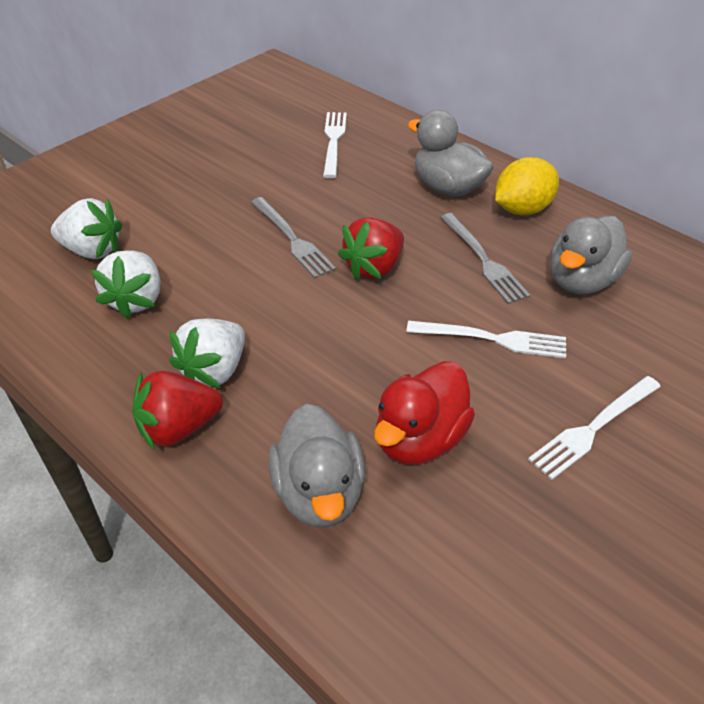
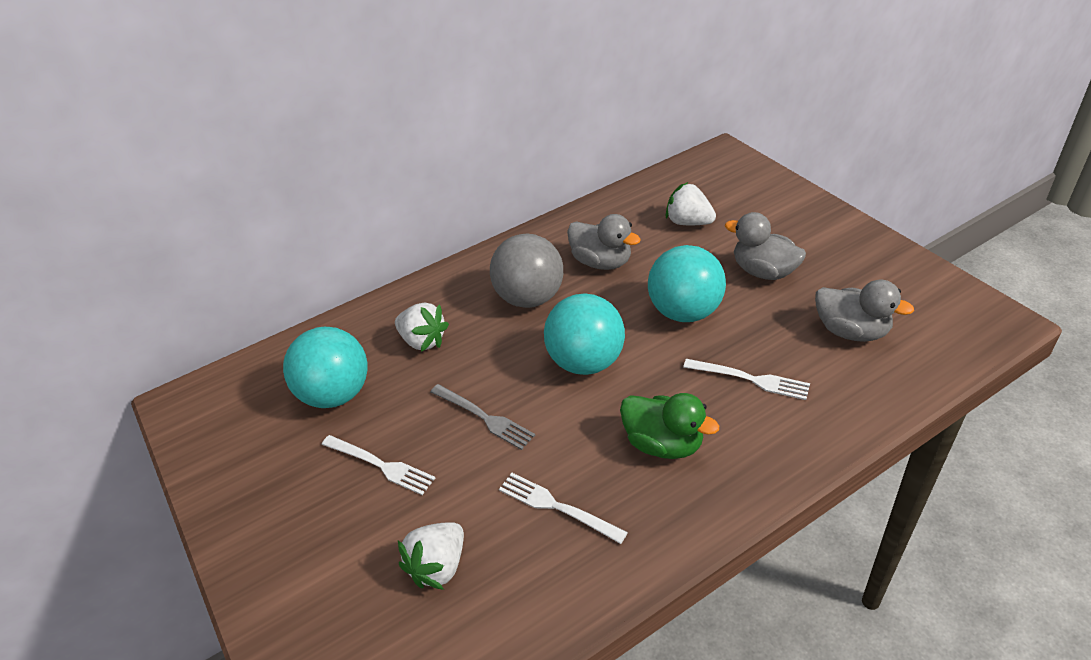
green duck: none = 0 -> [620,393,719,459] = 1
grey ball: none = 0 -> [490,234,563,308] = 1
grey fork: [251,197,336,278] [440,213,531,304] = 2 -> [430,384,535,450] = 1
red duck: [374,361,475,464] = 1 -> none = 0
red strawberry: [132,371,223,450] [338,218,404,280] = 2 -> none = 0
turquoise ball: none = 0 -> [283,327,367,408] [544,293,625,375] [648,245,726,322] = 3
yellow lemon: [495,157,559,215] = 1 -> none = 0

